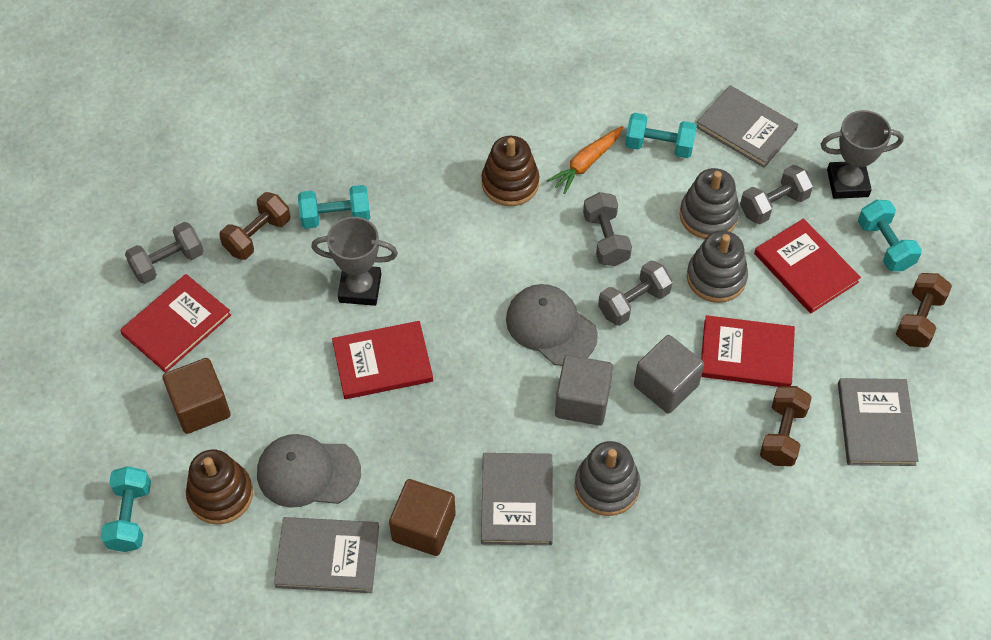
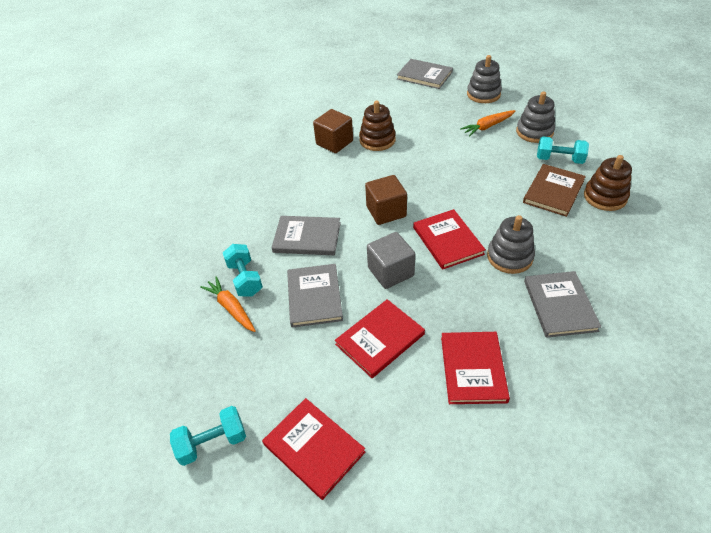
brown book: none = 0 -> [523,164,586,217] = 1
brown dumbbell: [219,192,290,260] [760,386,812,466] [896,273,952,347] = 3 -> none = 0
grey cap: [257,434,361,508] [506,284,598,366] = 2 -> none = 0
grey cube: [555,355,613,426] [634,335,704,414] = 2 -> [367,232,415,289] = 1
grey dumbbell: [125,222,204,284] [583,192,632,266] [598,261,673,326] [740,165,814,224] = 4 -> none = 0
grey trophy: [311,217,398,306] [821,110,904,199] = 2 -> none = 0
orange carrot: [547,126,623,194] = 1 -> [200,277,256,332] [460,110,515,136] = 2
turquoise dumbbell: [101,466,151,552] [298,185,370,229] [625,113,697,158] [858,200,922,271] = 4 -> [170,406,246,466] [223,244,263,296] [537,136,589,164] = 3

